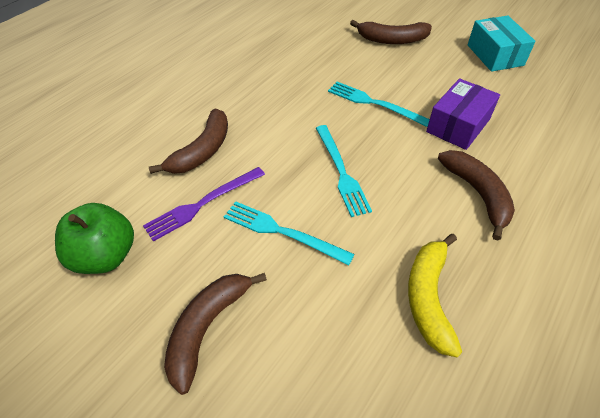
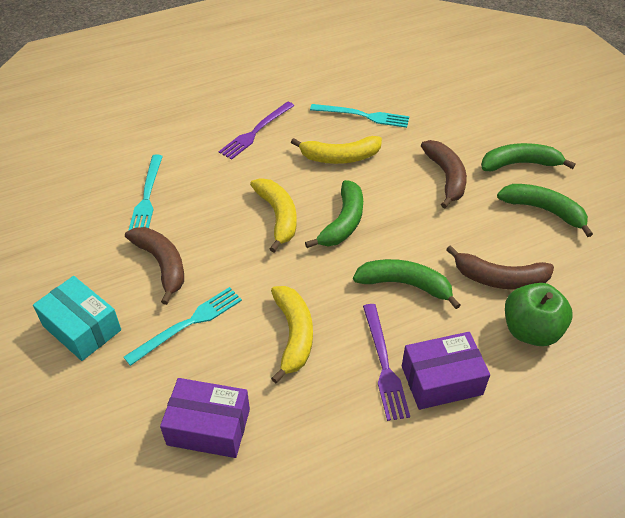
brown banana: [149,109,228,174] [164,273,267,395] [350,20,432,44] [438,150,515,241] = 4 -> [125,227,184,305] [421,140,467,208] [446,245,554,290] = 3
green banana: none = 0 -> [305,180,363,248] [353,259,461,309] [481,143,576,171] [497,184,593,237] = 4
purple box: [426,78,500,150] = 1 -> [160,378,250,458] [402,332,490,410] = 2
purple fork: [143,167,265,242] = 1 -> [219,101,294,160] [363,304,410,421] = 2
yellow banana: [408,234,462,357] = 1 -> [250,178,297,252] [271,286,313,383] [291,136,382,164] = 3

